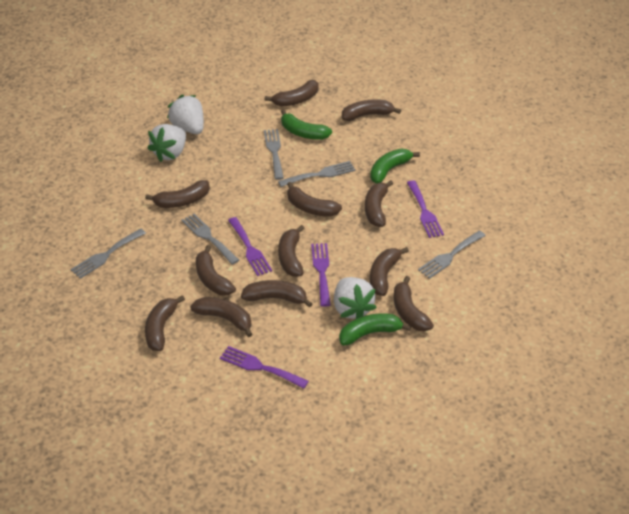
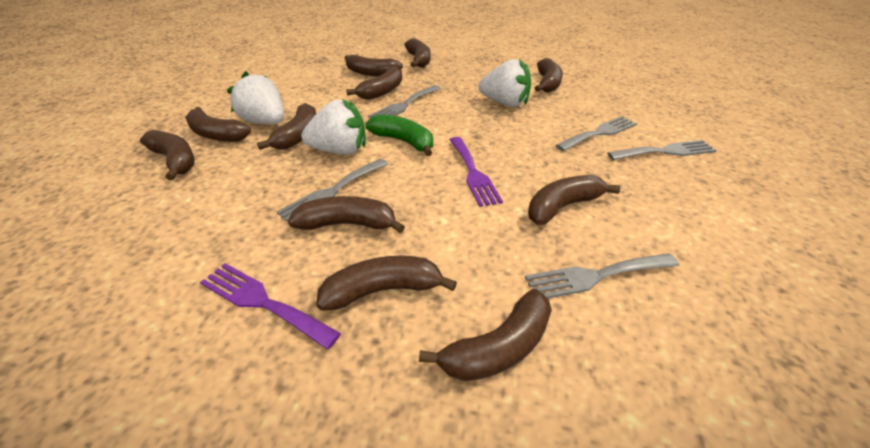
brown banana: [145,180,210,208] [145,295,185,351] [190,297,252,337] [196,245,236,295] [241,280,312,308] [265,80,319,107] [278,225,305,277] [287,182,342,216] [342,99,401,121] [365,180,393,227] [370,247,409,296] [394,276,434,331] = 12 -> [140,130,195,180] [185,107,251,142] [257,103,316,150] [288,196,405,233] [316,256,457,311] [345,55,403,76] [346,66,402,100] [404,38,430,67] [419,289,552,381] [528,175,620,225] [535,58,563,92] = 11
green banana: [281,110,332,140] [339,313,411,345] [370,149,420,184] = 3 -> [365,114,433,156] = 1
purple fork: [220,346,309,388] [228,217,272,276] [311,243,331,307] [407,180,444,238] = 4 -> [200,263,341,349] [449,137,503,207] = 2

